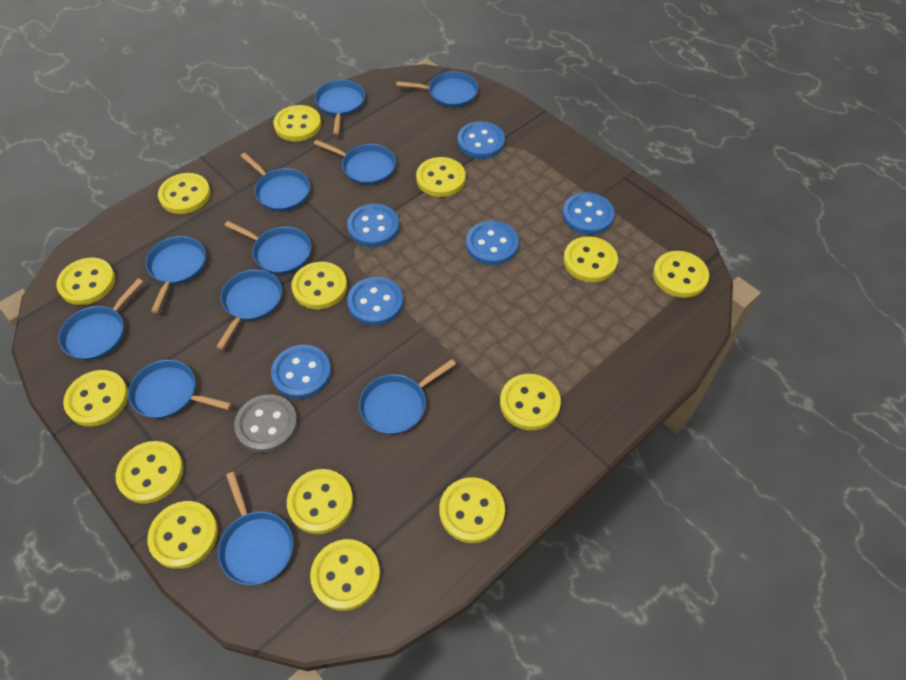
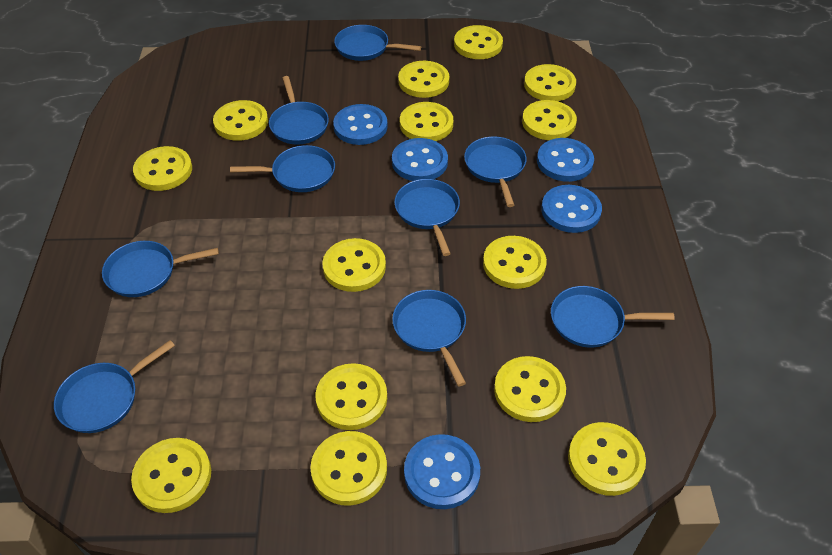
blue button: [271,345,331,399] [347,204,399,247] [347,277,403,326] [457,121,505,159] [466,221,519,265] [562,192,615,235] = 6 -> [333,104,388,145] [392,138,448,181] [404,434,480,509] [537,138,594,182] [541,185,602,233] = 5
blue pan: [58,278,143,360] [128,360,231,419] [146,236,206,313] [216,270,282,350] [218,472,294,585] [224,221,311,274] [241,153,310,212] [314,140,396,185] [315,80,365,135] [359,359,456,435] [396,72,479,108] = 11 -> [54,340,175,433] [102,241,219,297] [230,145,335,192] [269,76,329,145] [334,25,421,61] [392,290,466,386] [394,179,460,256] [464,137,527,207] [551,286,675,348] = 9
grey button: [234,394,298,453] = 1 -> none = 0

